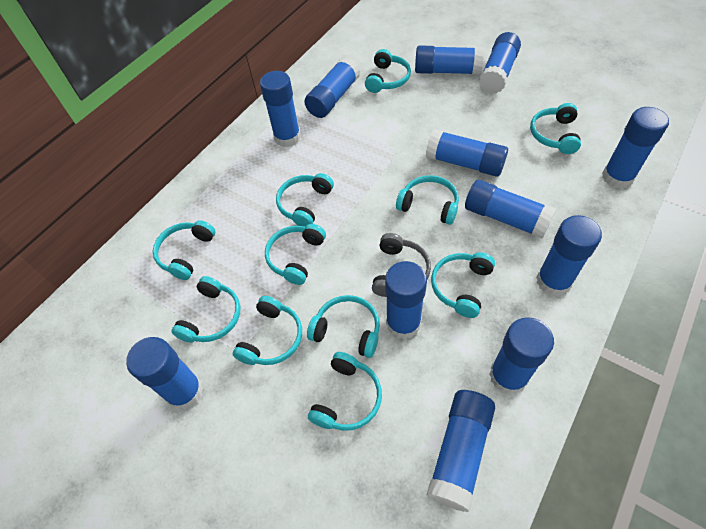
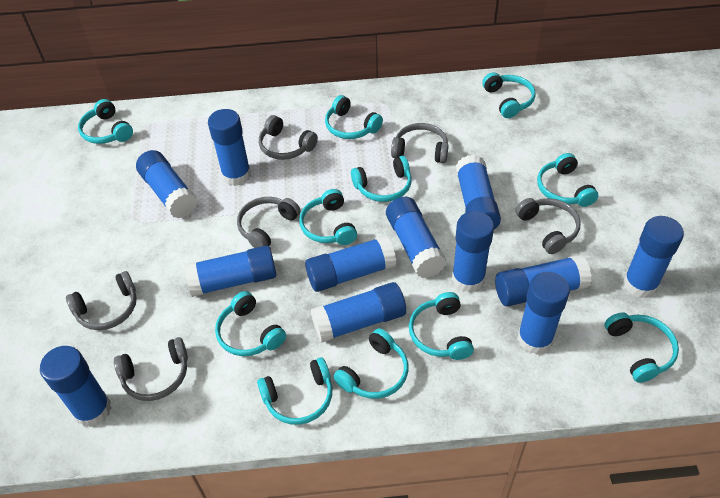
grey headphones: [372,233,431,297] = 1 -> [66,271,137,330] [114,337,188,401] [237,197,301,248] [259,115,318,160] [391,123,448,163] [515,198,581,254] = 6

